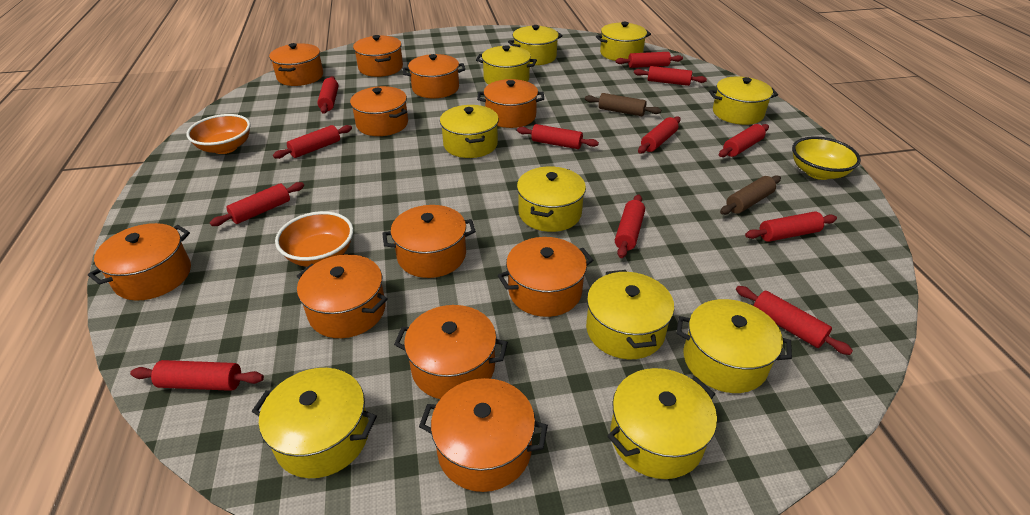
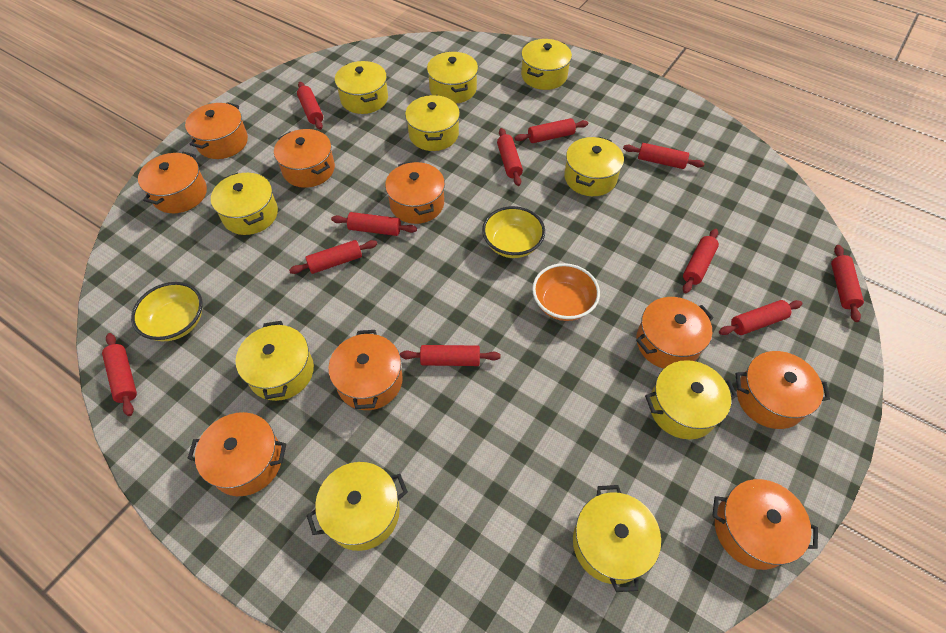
brown rolling pin: [585,93,661,116] [720,175,781,215] = 2 -> none = 0
orange bowl: [186,114,251,154] [275,211,353,267] = 2 -> [532,263,600,321] = 1
orange pot: [88,223,191,301] [269,43,323,86] [297,254,388,338] [350,86,408,136] [353,35,403,77] [382,205,476,278] [394,305,508,399] [403,54,465,98] [419,378,548,492] [477,79,544,128] [498,237,593,317] = 11 -> [138,152,207,213] [185,102,248,159] [187,412,286,496] [274,129,335,188] [328,330,403,410] [385,161,445,224] [636,297,714,369] [712,479,818,570] [735,351,830,429] = 9
red rolling pin: [130,360,264,391] [210,182,304,226] [273,125,352,159] [317,76,338,114] [517,124,599,149] [615,195,645,258] [616,52,683,68] [634,66,707,86] [638,116,681,154] [719,124,769,157] [736,286,853,355] [745,212,837,242] = 12 -> [102,333,137,416] [289,240,377,274] [297,82,323,130] [331,212,417,236] [400,345,501,366] [497,128,523,186] [515,118,588,143] [623,143,705,169] [683,229,719,293] [719,300,803,335] [831,245,864,322] = 11
yellow bowl: [792,136,861,180] = 1 -> [131,282,203,341] [482,206,545,258] = 2

